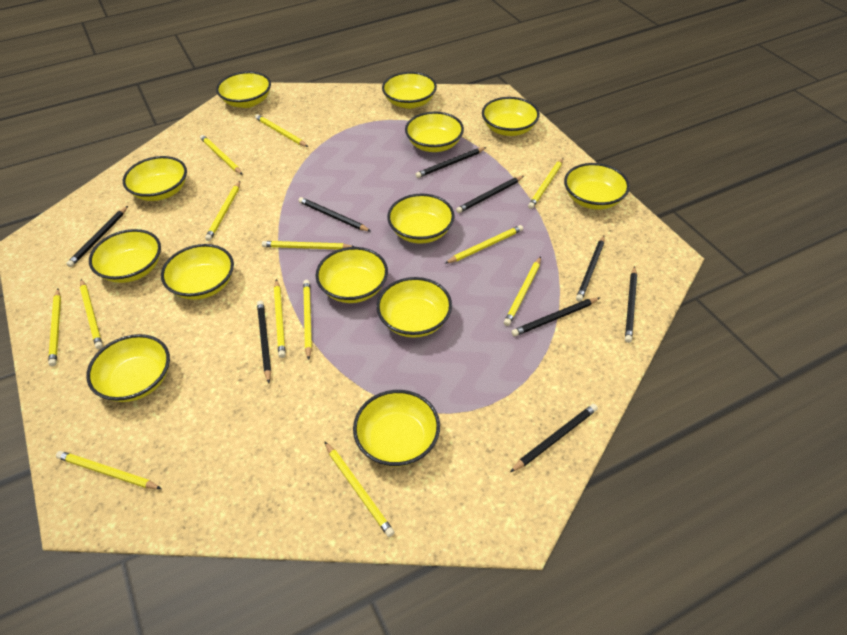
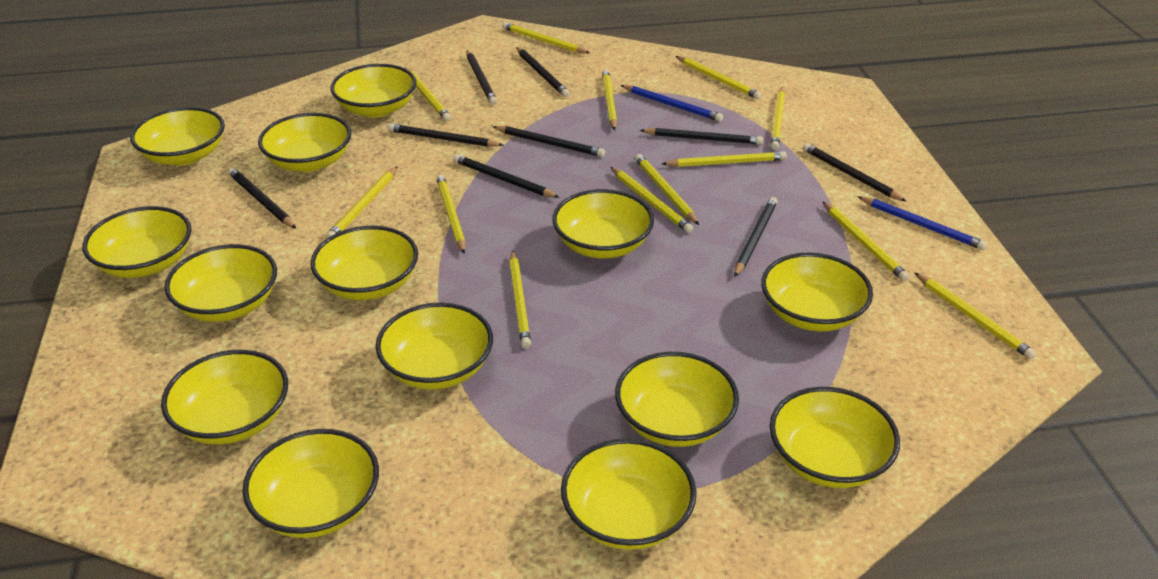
blue pencil: none = 0 -> [621,85,723,122] [857,196,987,250] = 2
yellow bowl: [86,334,170,402] [89,229,161,283] [123,156,187,201] [161,244,234,300] [216,71,271,108] [316,247,388,303] [353,390,440,467] [376,277,452,338] [382,72,437,109] [387,194,454,244] [405,112,464,152] [482,97,540,136] [564,163,630,210] = 13 -> [82,206,192,278] [130,107,225,166] [161,350,288,445] [164,244,277,322] [242,429,379,538] [258,113,351,172] [310,226,418,300] [330,64,416,117] [375,303,493,390] [552,189,654,258] [561,438,696,550] [615,352,739,447] [761,253,873,331] [770,387,900,488] = 14

